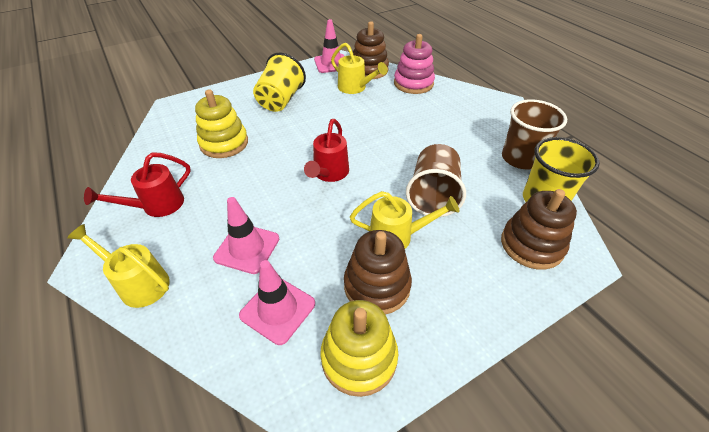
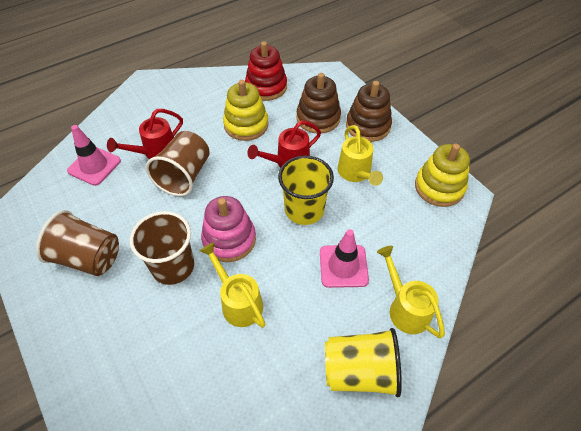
brown cup: [406,144,466,217] [502,99,567,169] = 2 -> [36,210,119,276] [130,211,194,285] [146,131,210,196] = 3
brown stacking toy: [344,230,412,315] [353,21,389,79] [501,189,577,270] = 3 -> [296,73,341,133] [346,81,392,142] = 2
pink traffic cone: [213,197,279,274] [239,260,315,345] [314,19,344,73] = 3 -> [67,125,121,186] [320,229,369,288] = 2
red stacking toy: none = 0 -> [245,41,287,101] = 1

